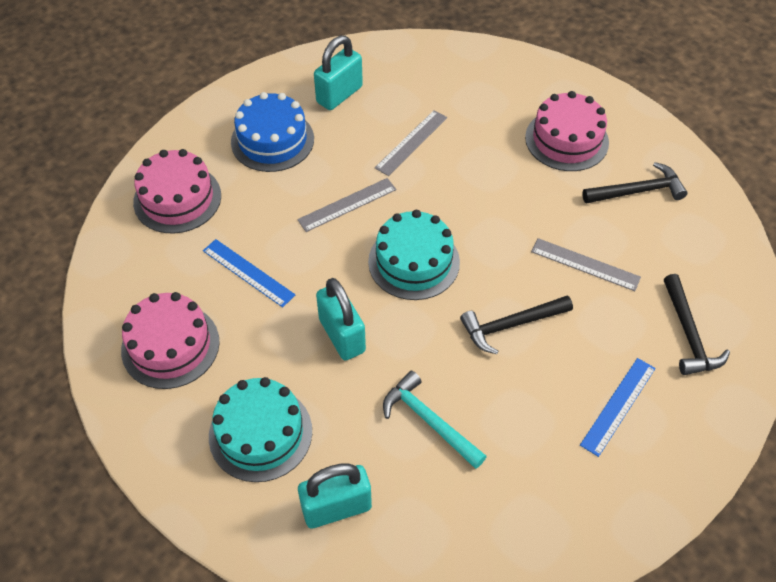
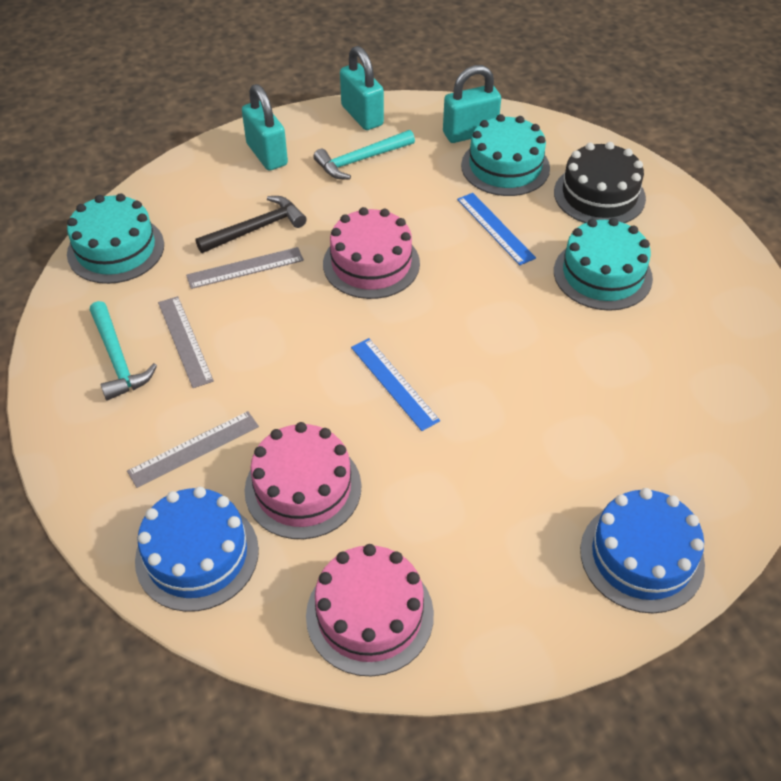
black cake: none = 0 -> [554,142,646,223] = 1
black hammer: [460,296,573,354] [582,162,687,204] [664,274,730,375] = 3 -> [196,196,307,253] = 1
blue cake: [231,92,314,172] = 1 -> [135,487,259,612] [580,488,705,613] = 2
turquoise cake: [209,377,312,482] [368,210,460,300] = 2 -> [67,193,164,284] [461,114,550,196] [554,218,653,311] = 3
turquoise hammer: [383,371,487,469] = 1 -> [90,301,157,401] [313,130,415,179] = 2

